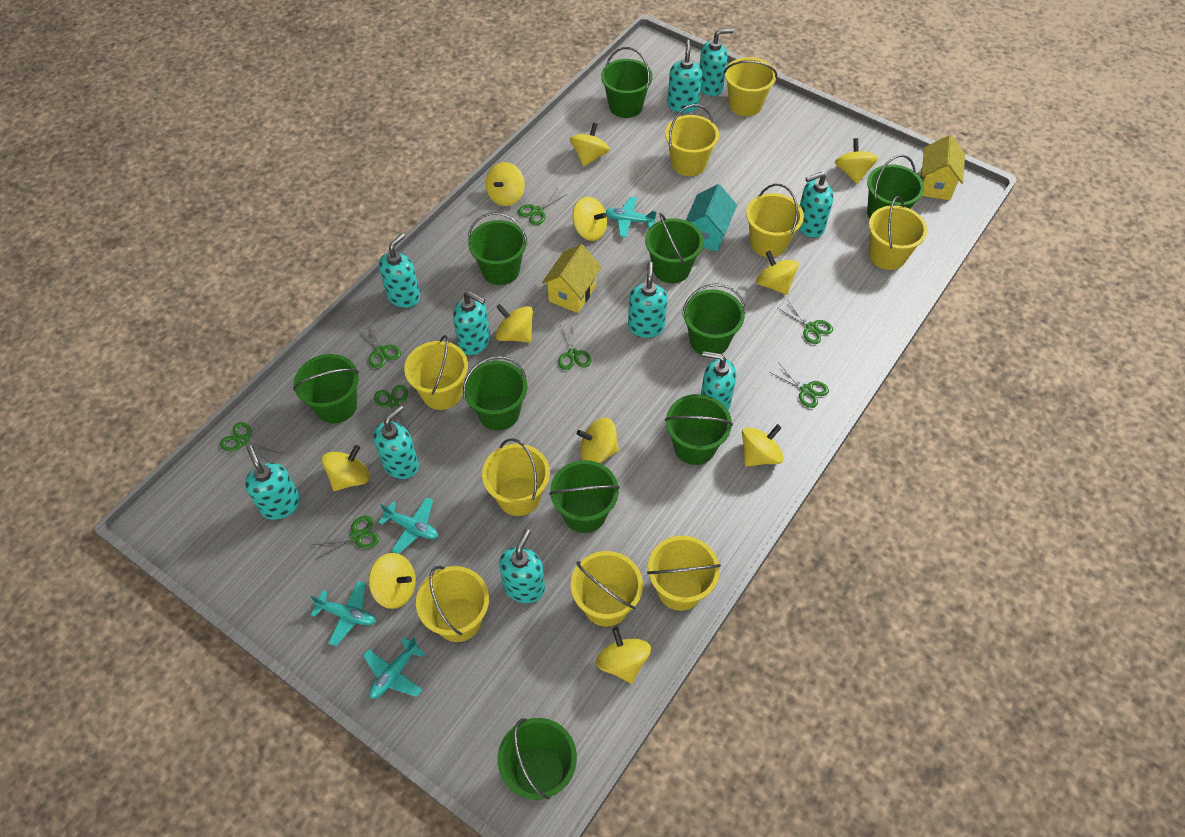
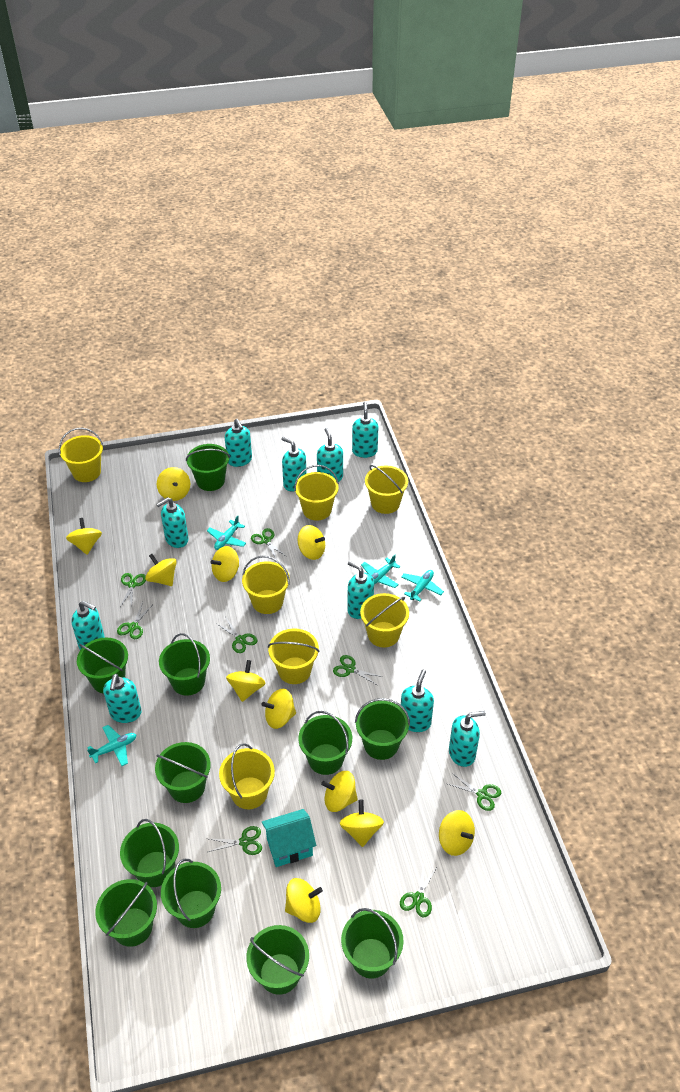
green bucket: [293,354,359,423] [463,356,527,430] [468,212,528,285] [497,718,577,800] [549,460,620,533] [601,47,653,118] [645,213,704,283] [665,394,733,465] [682,283,745,355] [867,155,924,219] = 10 -> [77,638,128,694] [95,879,157,947] [120,819,179,887] [155,742,211,803] [159,633,210,696] [161,859,221,928] [186,444,230,491] [246,925,309,995] [298,711,352,775] [341,908,403,979] [355,698,410,760] = 11
yellow bucket: [404,335,468,410] [416,566,489,642] [482,438,550,516] [571,551,643,627] [647,536,721,611] [665,104,719,176] [724,57,777,116] [746,184,804,257] [869,196,928,270] = 9 -> [59,428,103,482] [219,743,275,809] [242,556,290,614] [268,629,320,684] [294,465,339,521] [360,593,409,647] [365,465,408,514] = 7
yellow house: [542,244,602,313] [920,135,965,200] = 2 -> none = 0

